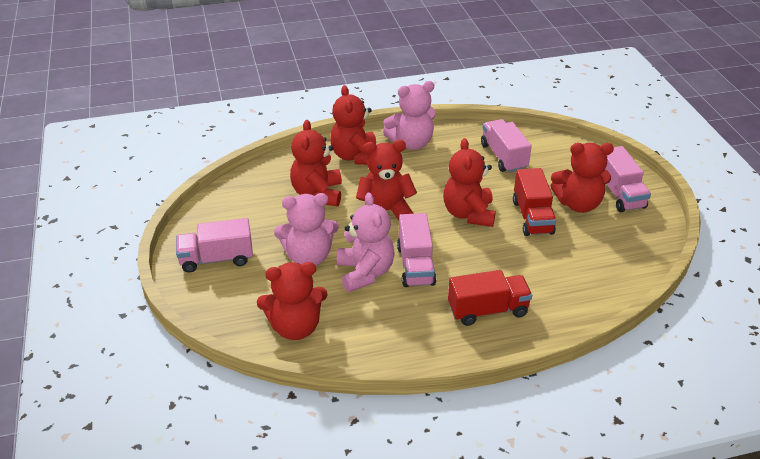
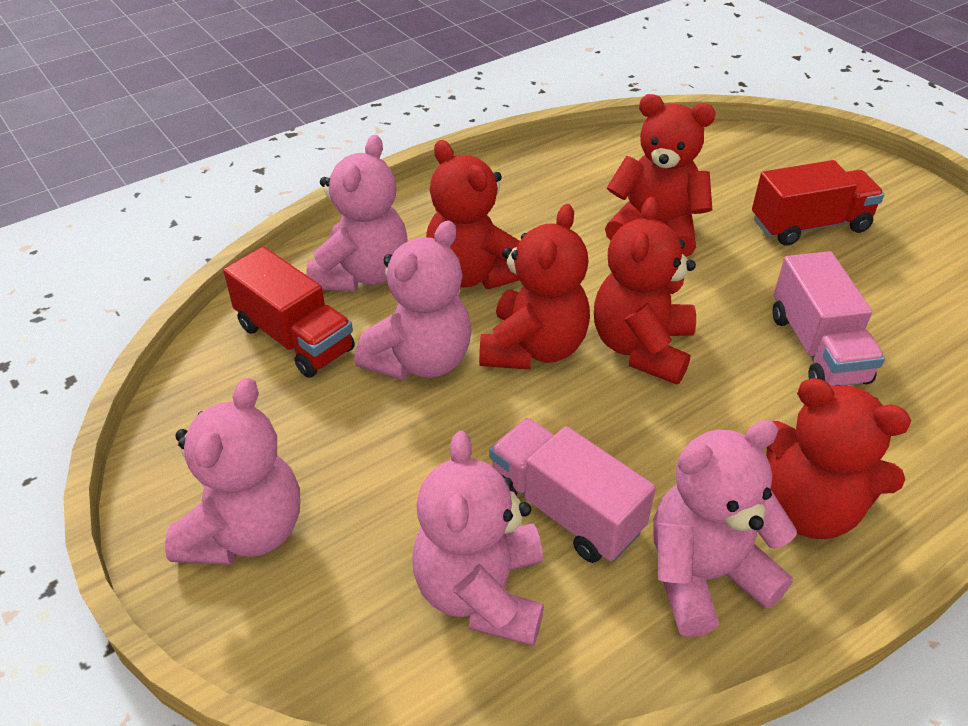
pink teddy bear: [274,193,339,266] [337,193,395,292] [383,81,435,150] = 3 -> [165,378,300,565] [306,135,408,292] [354,221,471,380] [412,431,544,646] [653,420,797,637] = 5
pink truck: [176,218,253,273] [397,213,436,287] [481,119,532,173] [605,146,651,212] = 4 -> [489,418,656,563] [773,251,885,387] = 2
red teddy bear: [257,262,327,340] [290,120,342,206] [330,85,376,165] [356,140,417,220] [443,138,496,227] [550,143,614,213] = 6 -> [426,140,520,289] [479,204,590,370] [594,197,696,385] [605,94,716,257] [766,378,911,539] = 5

